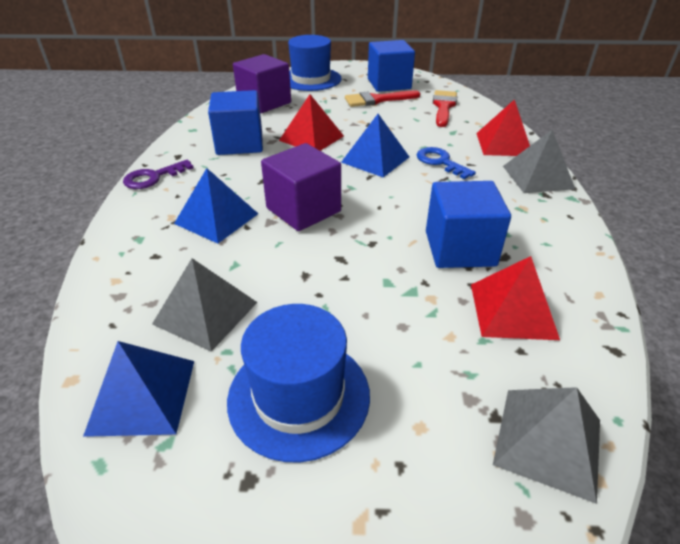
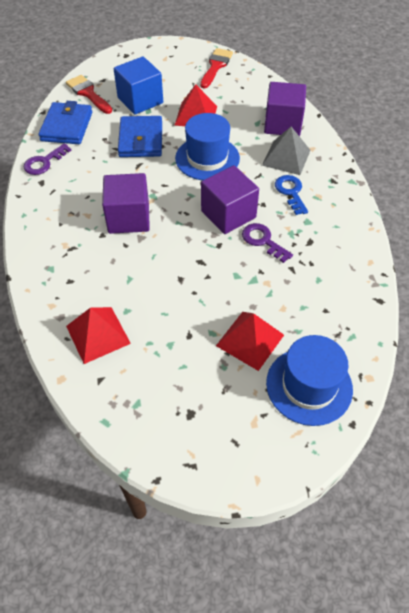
blue cube: [208,90,263,155] [368,40,415,92] [426,181,511,268] = 3 -> [114,57,163,115] = 1
blue pyramid: [83,341,194,437] [174,168,258,244] [341,114,409,177] = 3 -> none = 0
blue wallet: none = 0 -> [38,101,92,144] [118,116,162,157] = 2
grey pyramid: [152,258,257,352] [493,387,600,504] [503,130,575,193] = 3 -> [262,127,311,175] = 1
purple cube: [233,54,291,113] [261,143,341,231] = 2 -> [102,173,150,234] [201,165,259,234] [264,82,306,136] = 3
purple key: [123,160,194,189] = 1 -> [24,143,72,175] [242,223,293,263] = 2

